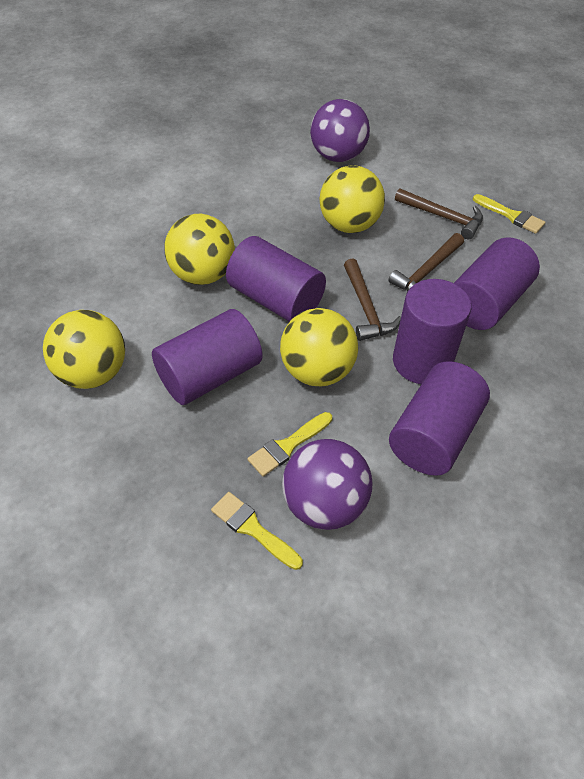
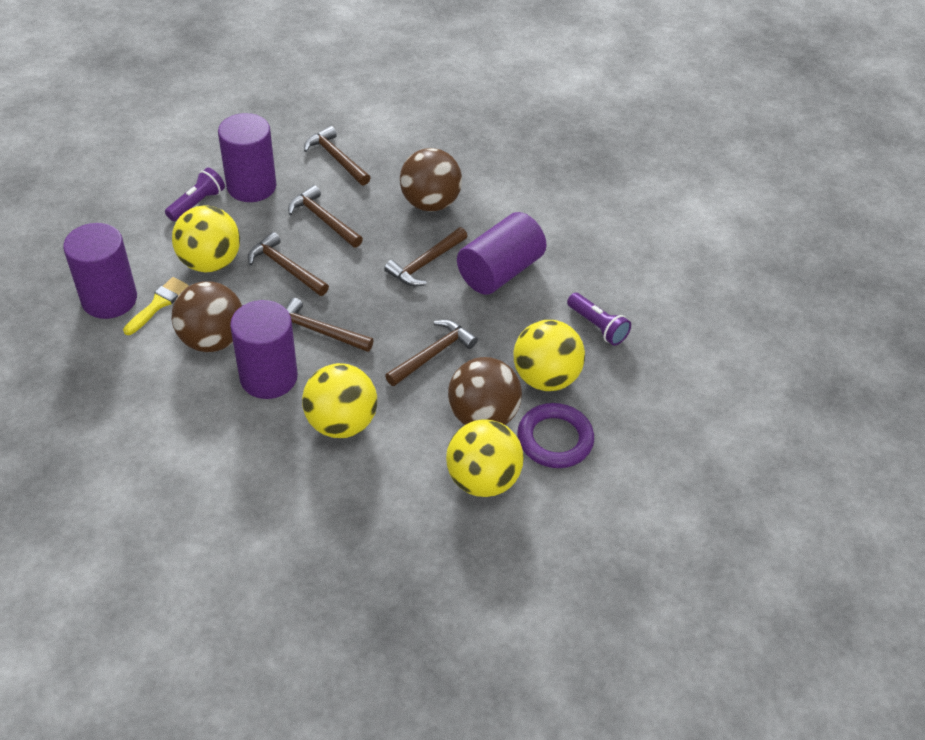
brown ball: none = 0 -> [172,281,242,352] [400,148,462,212] [448,357,522,425] = 3
brown hammer: [344,258,401,341] [388,233,464,292] [395,188,483,239] = 3 -> [248,232,329,296] [286,298,374,352] [288,185,363,248] [304,126,371,186] [384,227,468,286] [385,320,478,386] = 6
purple ball: [282,439,373,530] [310,99,370,162] = 2 -> none = 0
purple cylinder: [152,309,263,405] [226,236,326,322] [389,361,490,476] [393,279,471,384] [454,237,540,330] = 5 -> [63,223,137,319] [218,113,276,202] [230,300,298,399] [457,212,547,295] = 4
purple flashlight: none = 0 -> [165,167,225,221] [567,293,631,346] = 2
purple ring: none = 0 -> [517,403,594,468] = 1
yellow brush: [211,492,303,570] [248,412,332,477] [473,194,545,234] = 3 -> [123,277,189,335] = 1

